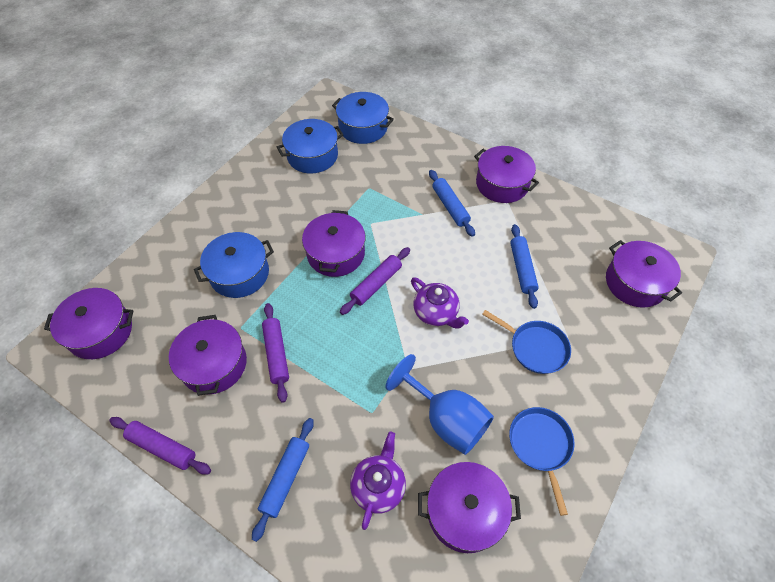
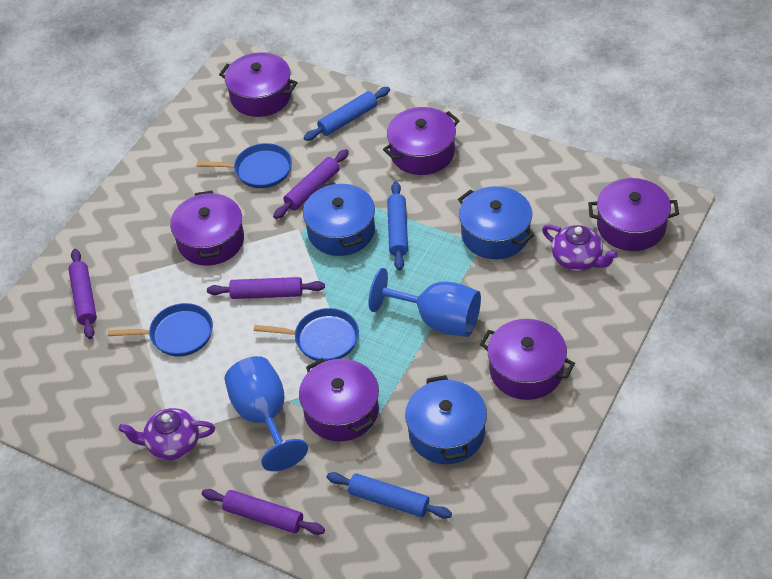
blue goblet: [385,354,494,455] = 1 -> [224,356,308,471] [369,268,481,337] = 2
blue pan: [482,310,571,374] [509,407,575,516] = 2 -> [108,303,213,356] [197,143,292,188] [254,308,359,361] = 3
purple rolling pin: [109,417,211,475] [262,303,289,403] [340,247,410,315] = 3 -> [69,249,97,339] [202,489,325,535] [207,277,325,299] [273,149,349,219] = 4

